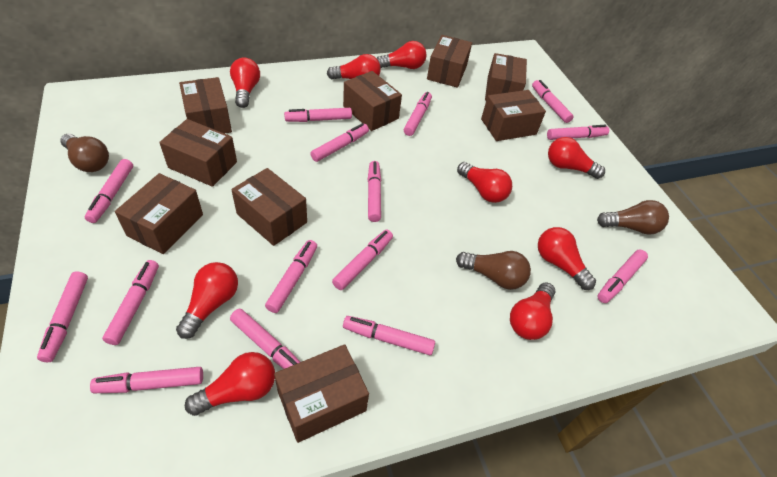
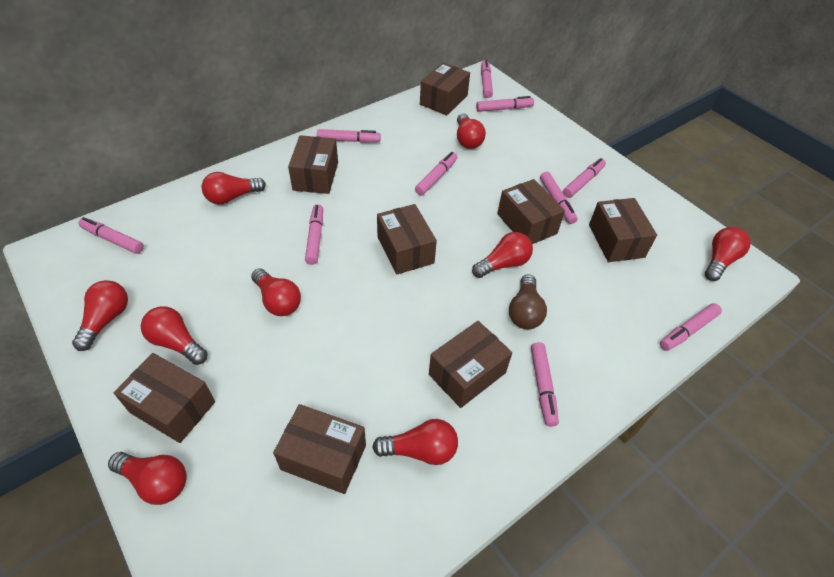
brown box: [115,173,203,254] [159,119,237,187] [179,77,232,134] [231,168,307,246] [274,344,369,443] [343,71,402,131] [427,35,472,88] [481,90,546,141] [485,53,527,101] = 9 -> [114,353,215,443] [273,404,366,494] [288,135,338,194] [377,204,437,274] [420,62,470,115] [429,321,512,408] [497,179,565,244] [589,198,657,262] = 8
brown light bulb: [60,134,109,172] [456,251,531,290] [597,200,669,235] = 3 -> [509,274,547,329] = 1
pink marker: [37,271,88,362] [85,159,133,223] [90,367,203,393] [102,260,159,345] [230,309,300,369] [265,240,317,313] [284,108,352,122] [310,123,369,162] [332,230,393,290] [343,316,435,355] [368,161,381,222] [404,92,432,136] [532,80,574,123] [547,125,609,140] [597,250,648,303] = 15 -> [78,217,144,254] [305,204,323,265] [317,129,381,143] [415,152,457,195] [476,96,534,112] [481,60,493,98] [531,342,559,427] [540,172,578,224] [563,158,606,198] [660,303,722,351] = 10

